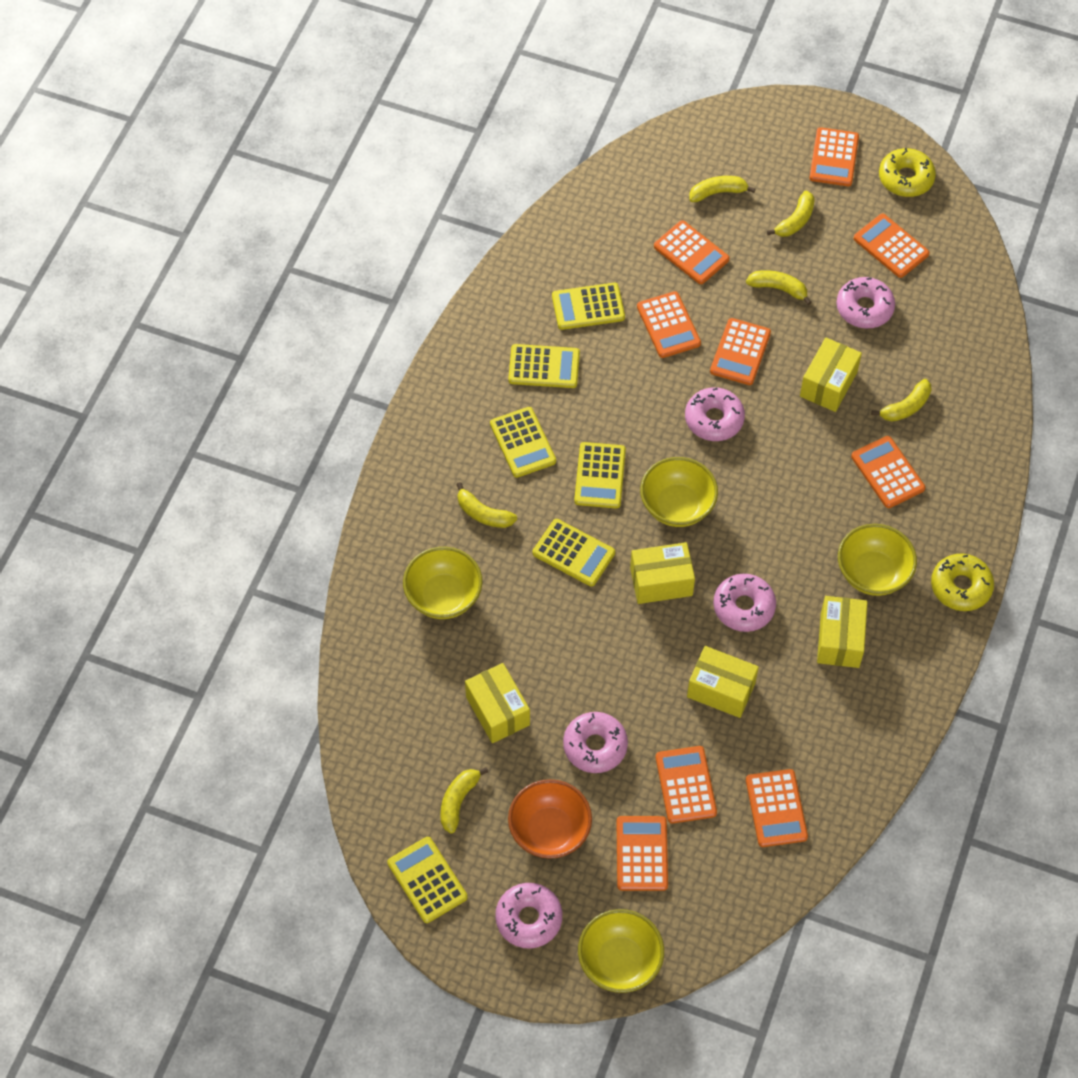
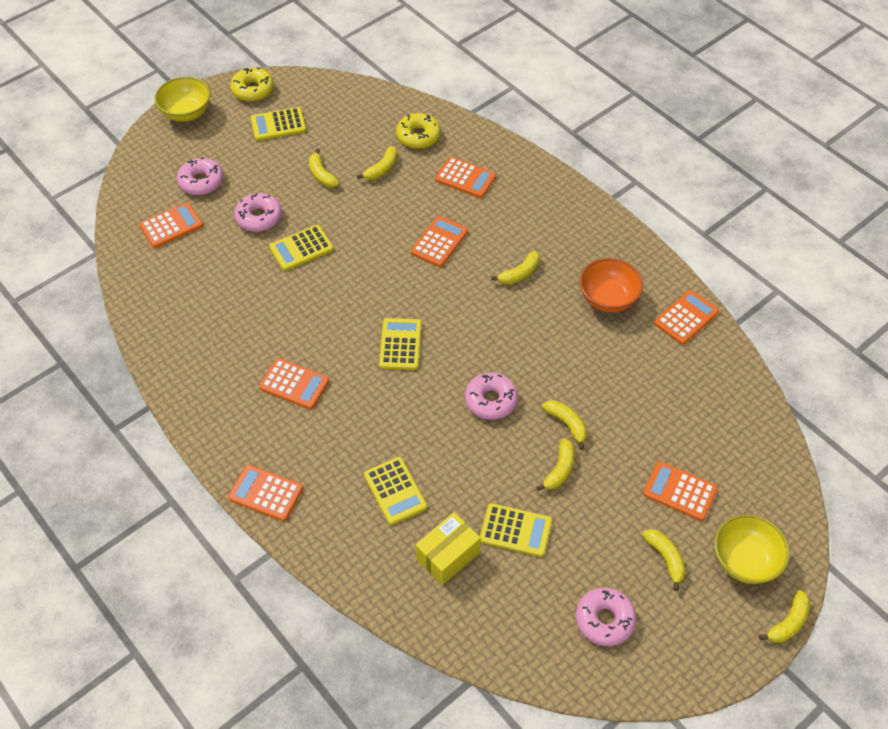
orange calculator: [616,816,668,891] [637,291,701,358] [654,220,730,284] [656,746,717,824] [710,318,771,385] [746,769,808,847] [809,127,859,186] [851,436,925,508] [854,214,930,278] = 9 -> [139,202,203,248] [228,465,303,521] [259,358,329,409] [411,216,468,267] [435,157,496,198] [643,461,718,521] [654,290,719,345] = 7
pink donut: [495,883,563,949] [563,712,628,773] [685,387,745,441] [713,574,776,632] [836,277,895,328] = 5 -> [177,158,223,195] [234,193,282,232] [465,372,518,420] [576,587,636,646] = 4
yellow banana: [440,767,488,833] [456,482,517,528] [689,176,755,202] [746,270,812,305] [767,190,815,237] [872,379,932,422] = 6 -> [309,148,339,187] [357,146,398,180] [491,251,540,285] [536,438,575,491] [542,400,587,450] [642,529,686,591] [759,590,810,643] = 7
yellow bowl: [403,547,482,619] [578,909,664,993] [640,457,718,527] [838,524,917,596] = 4 -> [154,76,211,122] [714,514,790,584] = 2
yellow box: [465,663,530,743] [630,542,695,604] [687,646,759,718] [800,338,862,412] [817,596,867,668] = 5 -> [415,512,481,585] = 1
yellow calculator: [387,837,467,923] [490,407,556,478] [508,344,580,388] [533,519,615,587] [552,283,625,330] [574,442,626,509] = 6 -> [251,107,306,141] [269,225,333,271] [364,457,427,525] [379,318,422,370] [480,503,552,557] = 5

